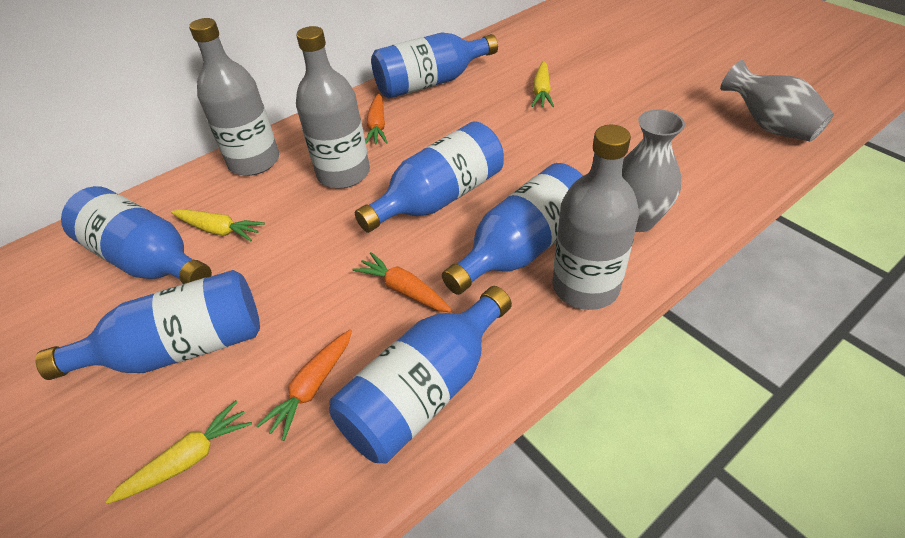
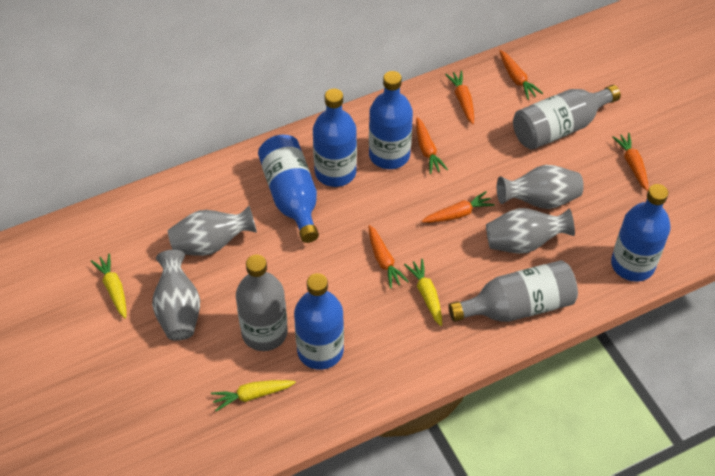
blue bottle: [35,270,260,380] [61,186,212,284] [329,286,512,463] [355,121,504,233] [371,32,498,99] [442,163,583,295] = 6 -> [258,135,319,243] [294,273,344,370] [313,89,357,187] [369,71,413,169] [611,184,671,282] = 5
grey vase: [622,110,685,232] [720,60,834,141] = 2 -> [152,250,200,341] [168,206,257,256] [486,208,575,254] [497,165,584,209] = 4
orange carrot: [256,329,352,441] [352,252,452,313] [365,93,388,144] = 3 -> [368,225,409,289] [416,117,448,174] [422,191,495,223] [445,71,474,125] [499,50,543,100] [612,133,649,191] = 6

